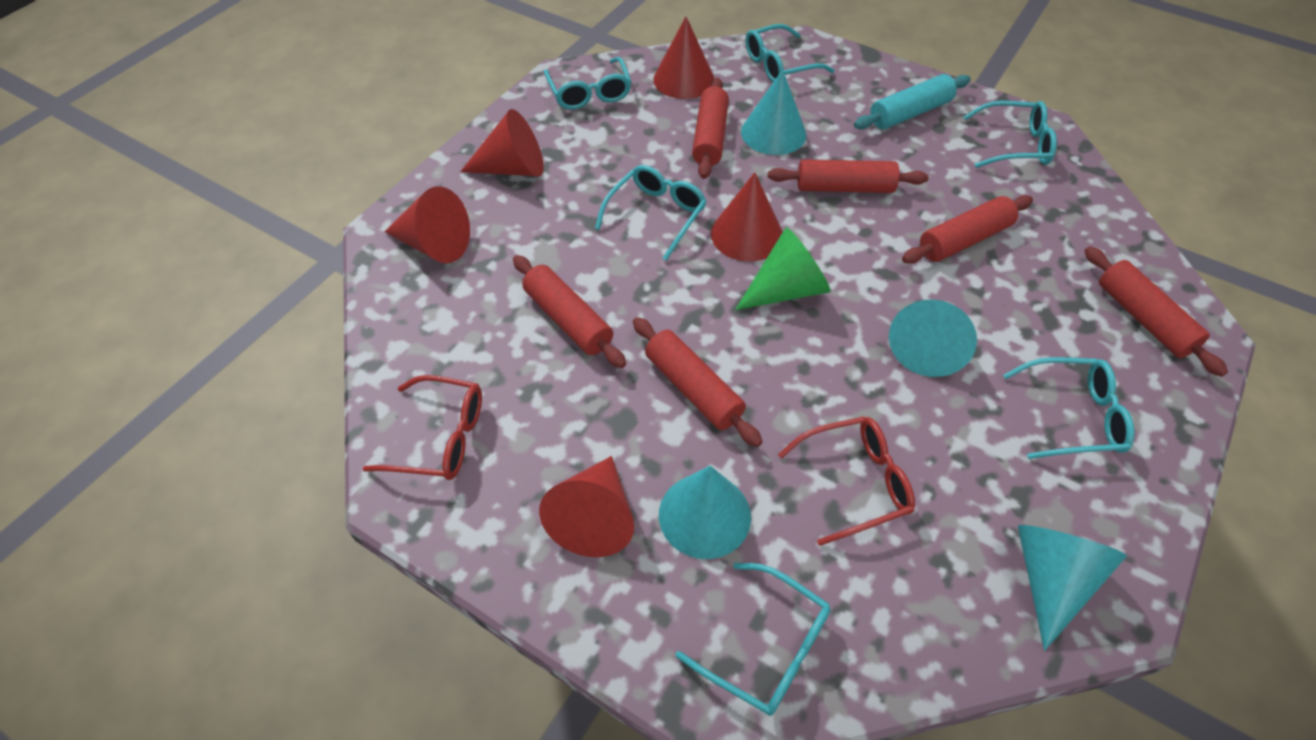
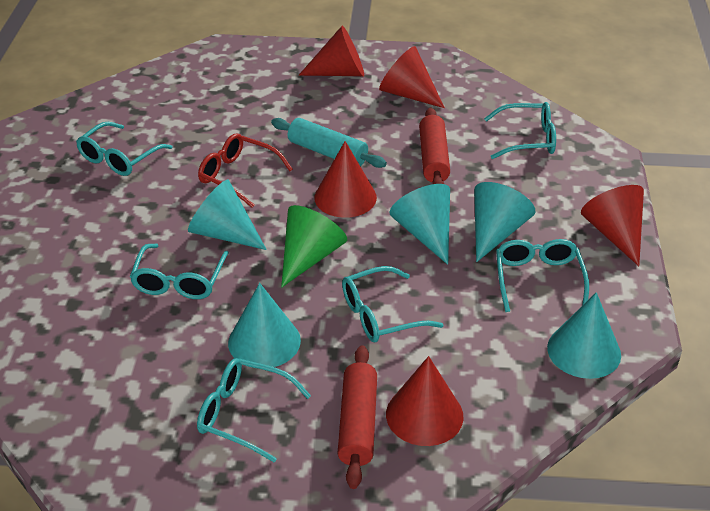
red glasses: [363,375,482,480] [778,416,915,546] = 2 -> [198,133,293,208] = 1
red rolling pin: [513,255,626,368] [633,317,763,447] [692,77,729,179] [768,159,929,193] [902,195,1033,264] [1084,246,1228,377] = 6 -> [338,345,377,489] [419,108,450,184] = 2
turquoise cone: [659,466,751,559] [741,70,806,155] [889,299,977,377] [1018,525,1127,650] = 4 -> [188,180,267,250] [228,283,301,368] [390,184,450,265] [474,182,535,262] [547,292,621,379] = 5

